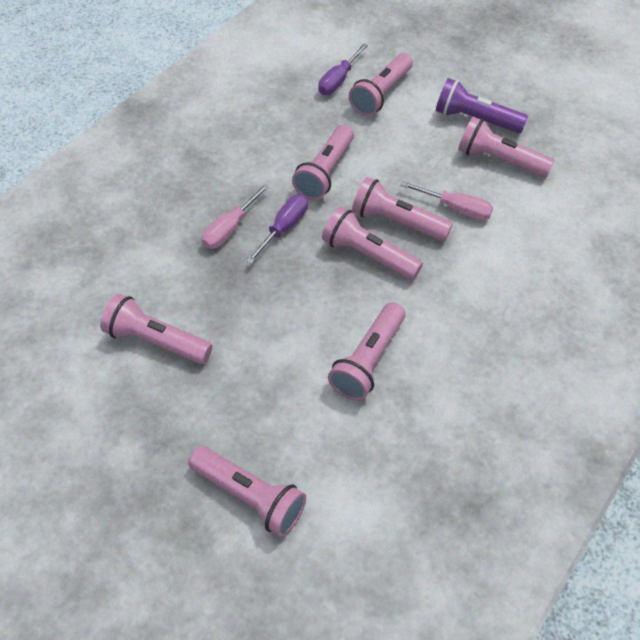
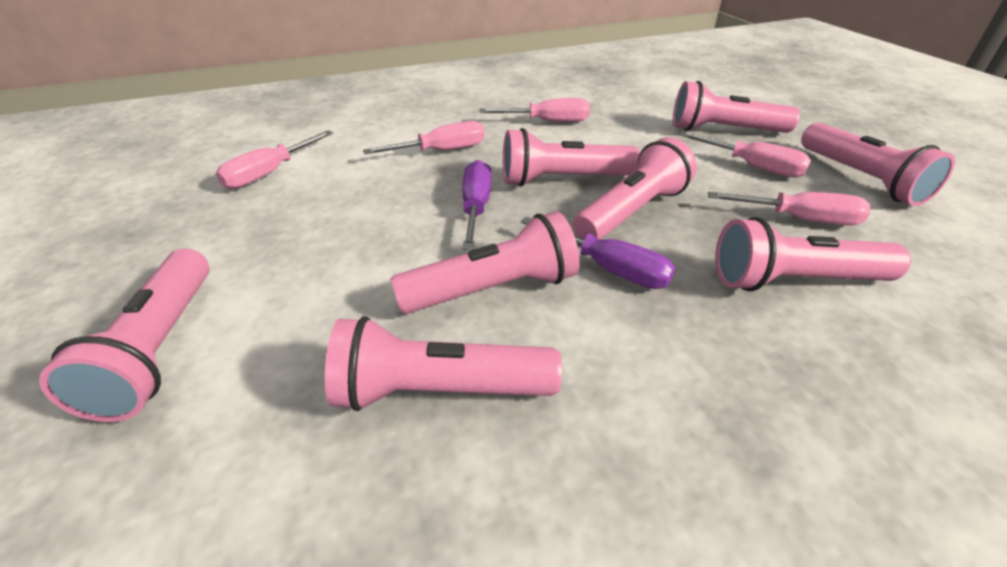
pink screwdriver: [202,184,270,249] [400,181,493,221] = 2 -> [216,130,333,189] [363,121,485,154] [479,98,590,122] [679,132,811,178] [708,192,870,226] = 5
purple flashlight: [436,78,528,133] = 1 -> none = 0

